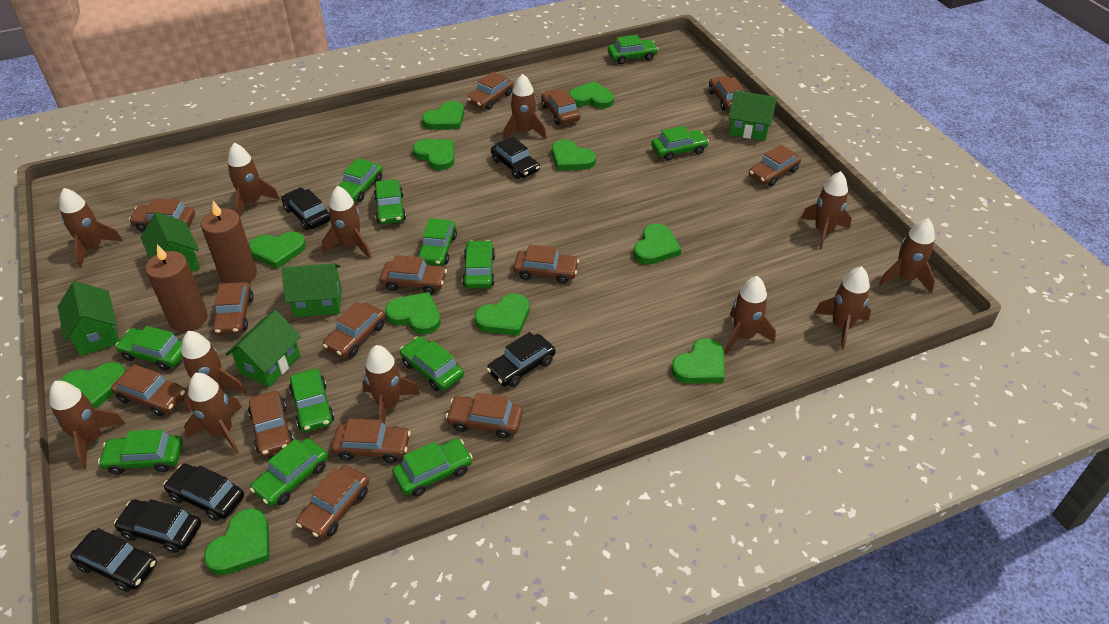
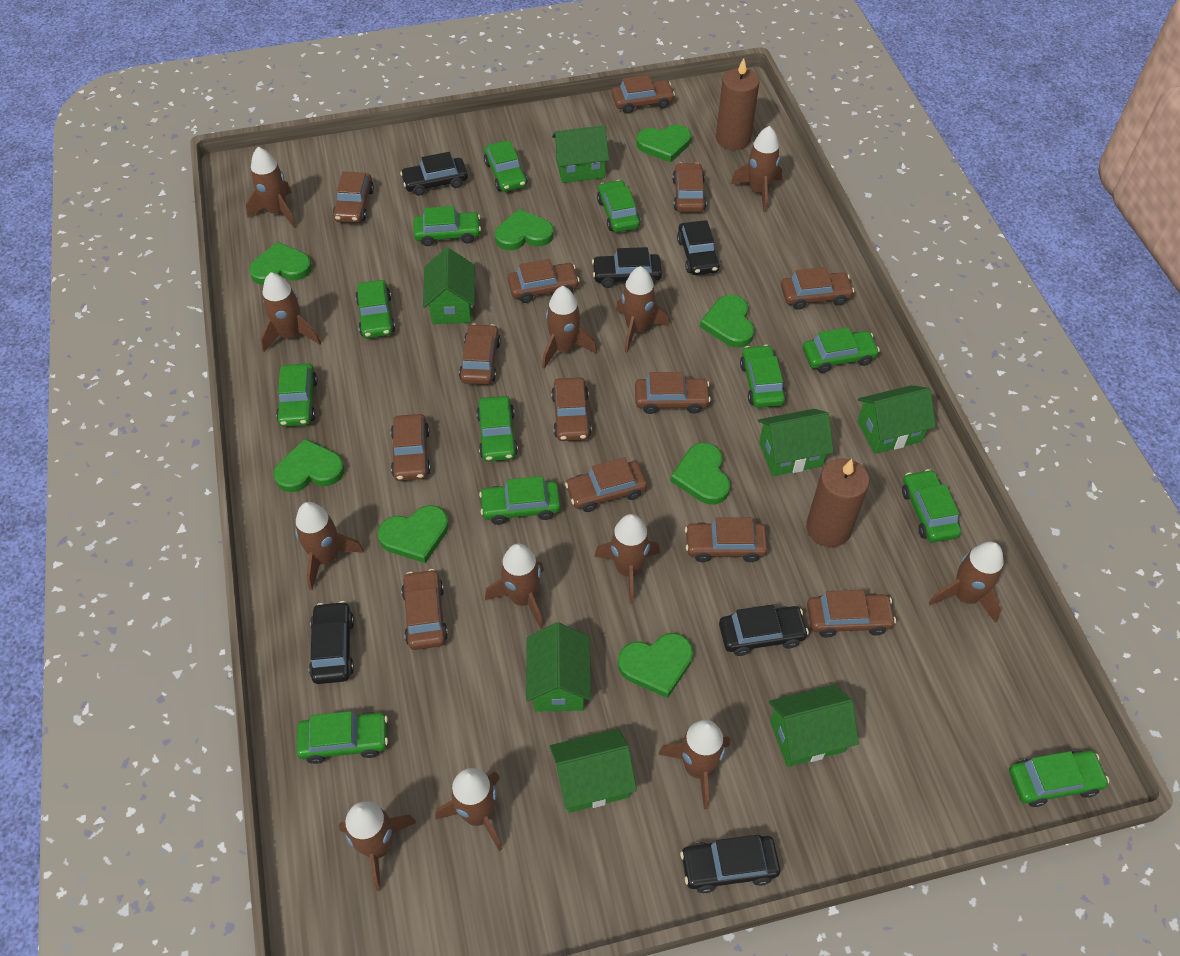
brown car: [111,364,186,416] [129,199,195,232] [212,282,254,335] [248,391,294,456] [296,465,369,539] [323,302,385,358] [331,418,410,463] [380,255,447,294] [446,393,523,439] [467,72,513,110] [514,245,579,284] [541,89,580,125] [709,76,744,111] [749,144,801,186] = 14 -> [333,172,374,223] [391,414,431,481] [401,569,448,650] [459,324,501,385] [508,259,580,303] [551,377,592,441] [565,457,647,512] [612,75,675,114] [635,372,711,414] [672,163,707,212] [685,518,768,562] [781,267,854,310] [807,590,896,638] = 13
green heart: [60,362,126,409] [204,508,270,575] [249,232,306,269] [385,292,441,334] [413,139,454,170] [422,101,464,130] [475,294,530,336] [552,140,596,170] [569,81,614,108] [633,223,681,264] [671,338,725,384] = 11 -> [249,242,312,285] [273,439,345,492] [378,505,449,563] [495,209,554,250] [618,633,693,698] [636,125,691,163] [670,443,730,504] [700,295,754,348] = 8
green house: [58,281,120,356] [140,212,200,272] [226,310,301,387] [282,263,342,317] [728,90,777,141] = 5 -> [423,248,475,324] [526,623,591,711] [550,728,637,813] [552,125,609,183] [758,409,834,476] [769,685,859,767] [857,385,936,454] = 7

